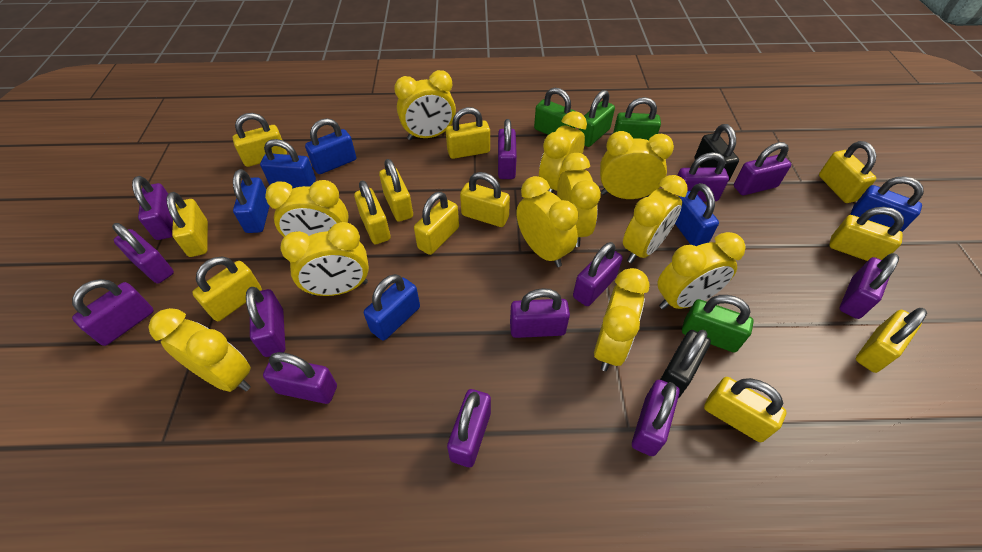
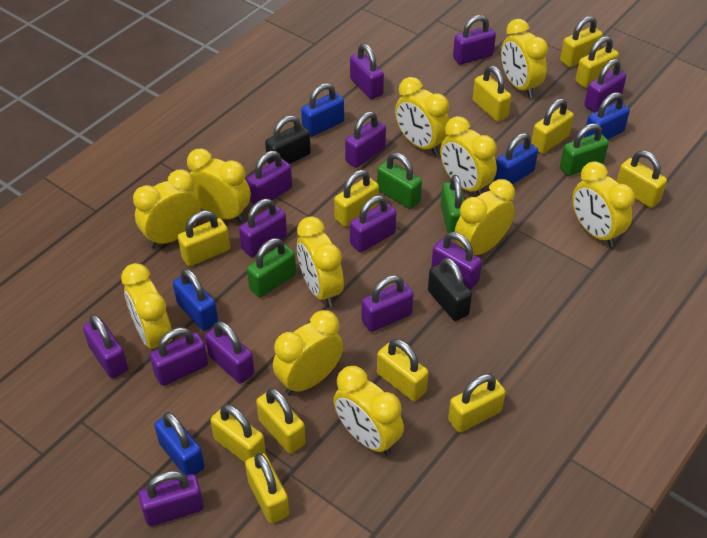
blue padlock: [233,169,269,233] [260,139,316,188] [305,118,356,174] [364,274,420,341] [675,183,719,246] [850,176,924,232] = 6 -> [154,412,205,476] [173,269,218,331] [301,83,344,137] [493,133,538,184] [584,92,630,140] = 5

